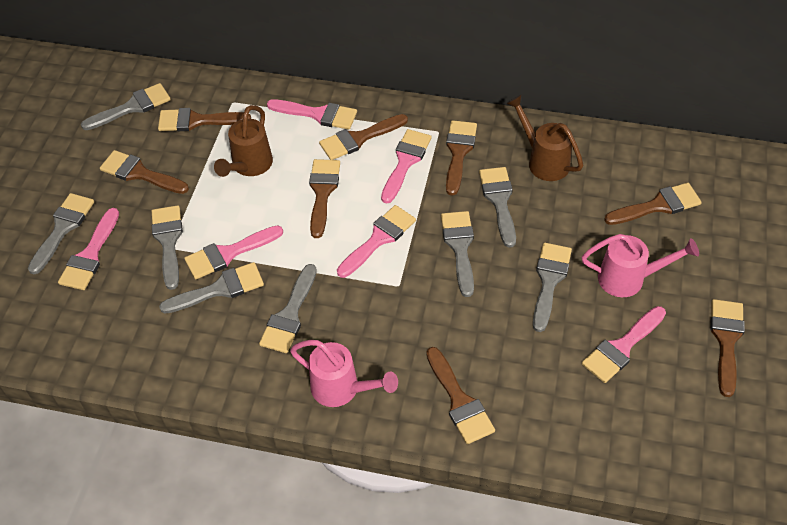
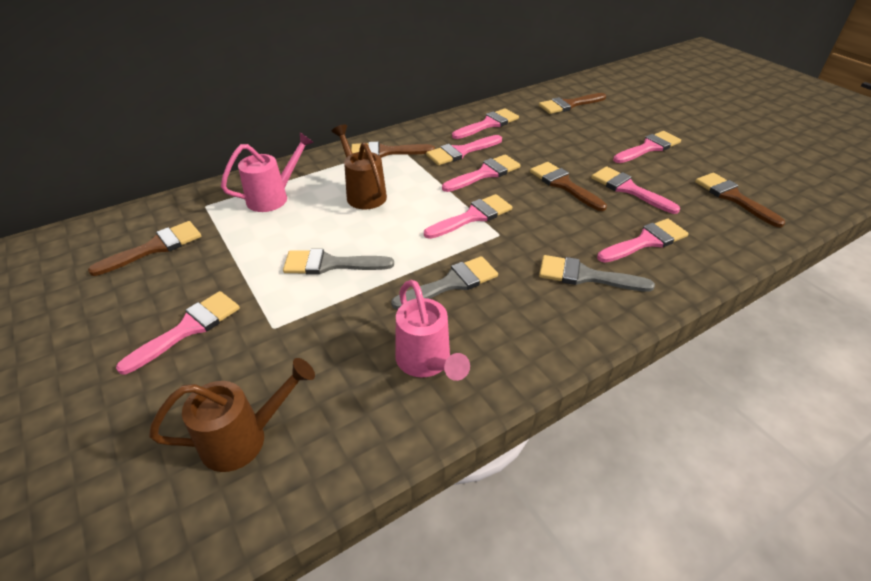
brown brush: [100,150,189,194] [158,108,251,131] [309,159,340,238] [319,114,408,160] [426,347,495,444] [446,120,477,195] [604,183,702,225] [710,299,745,397] = 8 -> [88,221,201,276] [351,142,435,158] [530,162,607,211] [539,93,606,114] [695,173,785,227] = 5
grey brush: [28,193,94,274] [81,83,171,130] [151,205,183,290] [159,262,264,314] [259,264,317,353] [441,211,474,297] [479,167,516,248] [533,243,572,332] = 8 -> [283,249,394,275] [391,256,498,310] [539,255,655,292] = 3
pink brush: [58,208,119,290] [184,225,283,279] [267,99,357,130] [337,205,416,278] [381,129,432,203] [582,306,666,383] = 6 -> [116,291,240,374] [424,194,512,239] [426,135,502,165] [442,155,521,192] [452,108,519,139] [591,166,680,214] [597,219,689,263] [613,131,681,163] = 8

